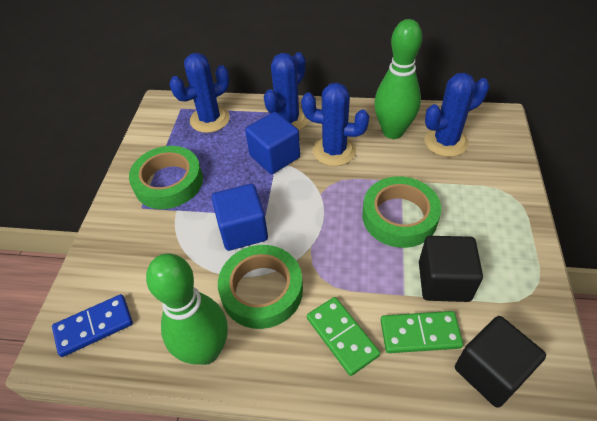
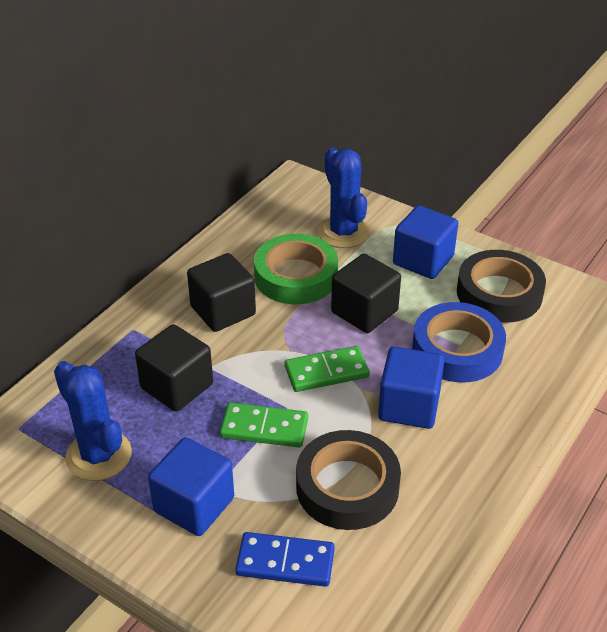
black cube: [419,236,483,302] [455,316,546,408] = 2 -> [135,324,213,412] [187,253,256,332] [331,254,401,333] = 3
black tape: none = 0 -> [296,430,401,530] [457,250,546,323] = 2
blue cactus: [170,53,230,133] [264,52,308,131] [301,83,369,166] [424,73,489,157] = 4 -> [54,361,132,481] [318,147,370,248] = 2
blue cube: [211,184,268,251] [245,112,300,174] = 2 -> [148,437,234,536] [378,346,445,429] [393,205,458,279] = 3
blue tape: none = 0 -> [412,302,506,383] = 1
green bowling pin: [146,254,228,365] [374,19,422,139] = 2 -> none = 0
green tape: [129,146,203,209] [218,245,303,329] [363,176,441,248] = 3 -> [254,234,338,304] = 1

